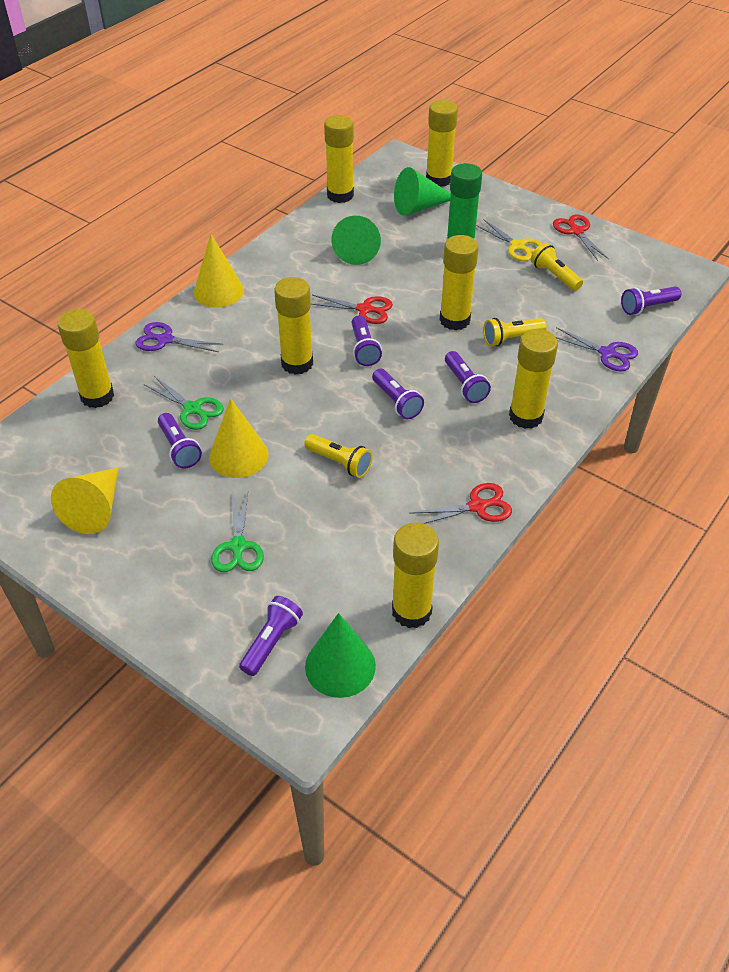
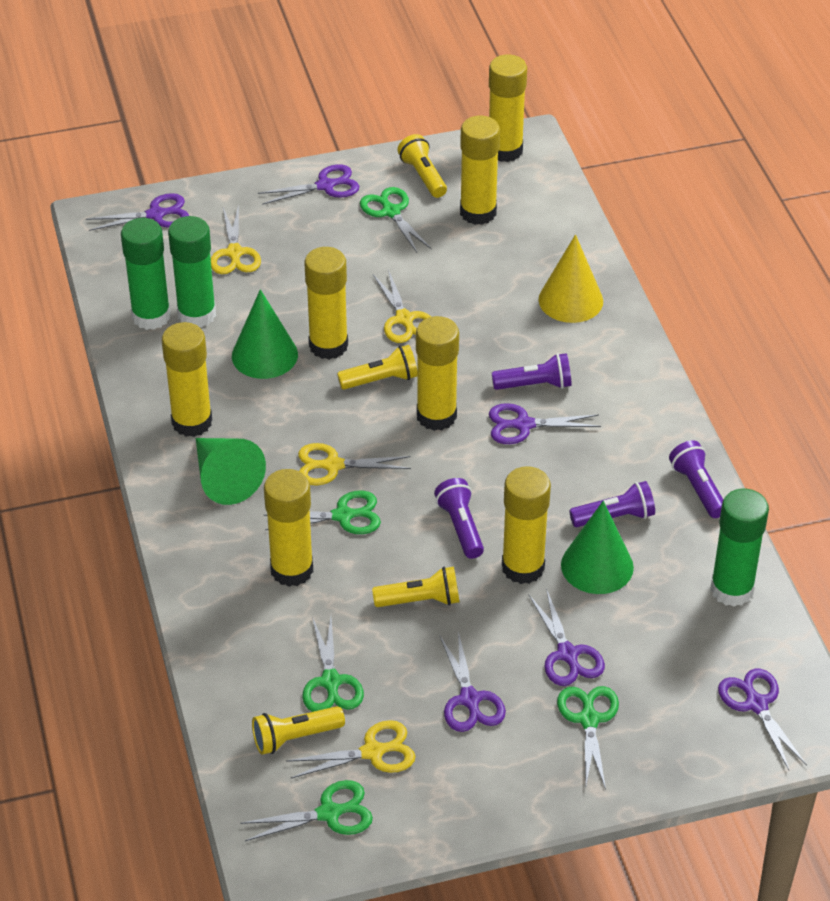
green glue stick: [446,163,482,241] = 1 -> [121,218,171,330] [168,216,216,328] [710,489,769,607] = 3
green scissors: [145,376,224,430] [211,492,264,572] = 2 -> [240,780,373,841] [263,490,381,534] [302,617,364,712] [360,187,432,253] [557,686,619,790] = 5
purple flashlight: [158,413,202,469] [239,596,303,676] [352,315,382,366] [372,369,424,420] [445,351,491,403] [621,286,681,315] = 6 -> [434,478,484,559] [492,353,572,390] [569,481,655,527] [669,440,723,518] = 4
purple scissors: [136,322,224,352] [556,327,638,371] = 2 -> [86,193,189,231] [258,164,359,205] [440,631,506,732] [489,403,601,444] [529,589,605,686] [718,669,807,770] = 6
red scissors: [311,295,393,324] [409,483,512,524] [553,215,609,261] = 3 -> none = 0
yellow cone: [51,467,119,534] [194,234,244,307] [209,398,268,478] = 3 -> [538,234,603,323] = 1
yellow flashlight: [304,434,373,478] [483,318,547,346] [531,243,583,291] = 3 -> [252,706,345,755] [337,345,417,390] [372,567,459,607] [397,134,447,198] = 4
yellow scissors: [476,219,542,261] = 1 -> [211,205,261,274] [286,720,415,778] [298,443,411,485] [373,269,431,343] = 4

